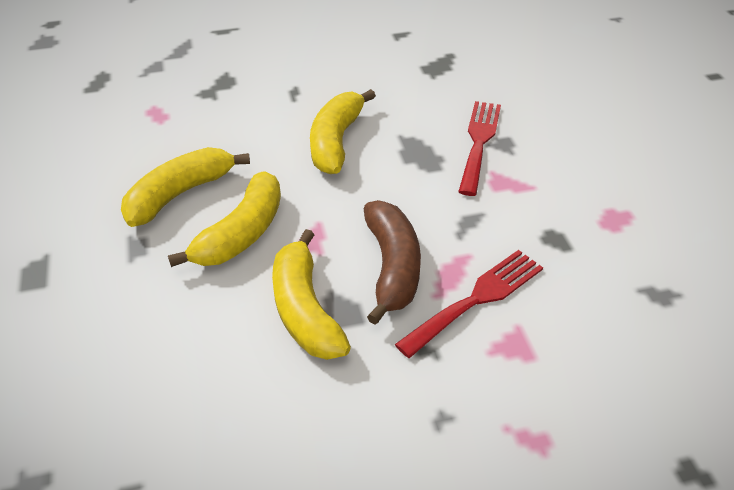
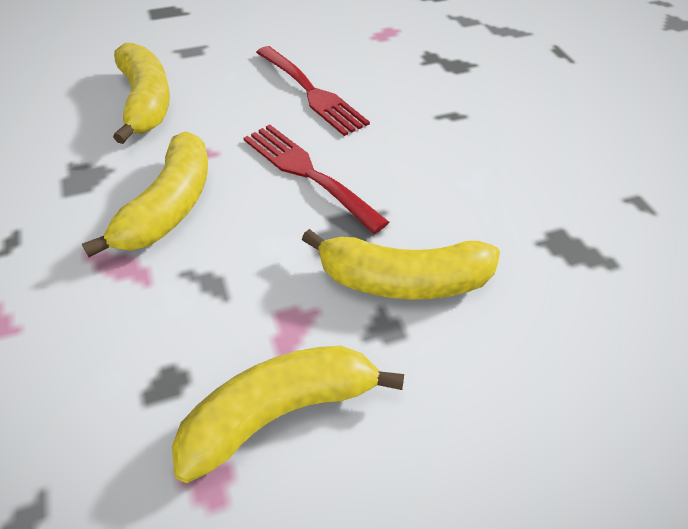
brown banana: [364,200,421,325] = 1 -> none = 0

